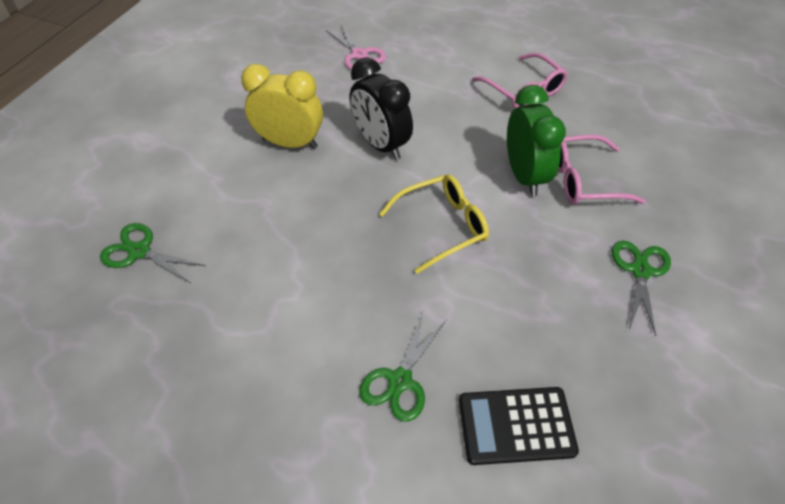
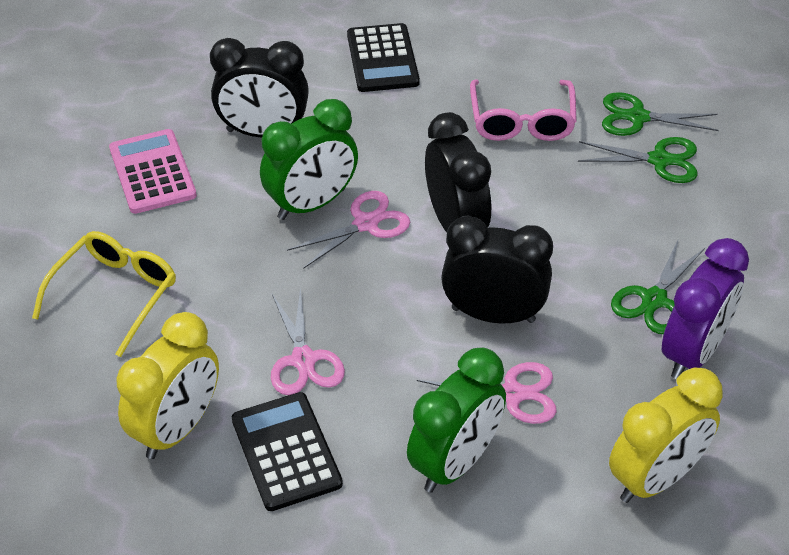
black calculator: [459,387,579,465] = 1 -> [232,392,343,511] [347,23,420,92] = 2
black clock: [350,57,413,160] = 1 -> [210,38,309,138] [425,112,491,232] [441,216,553,324] = 3
green clock: [507,85,566,196] = 1 -> [260,99,358,220] [407,348,506,493] = 2
pink calculator: none = 0 -> [109,129,197,214] = 1
pink glasses: [472,53,568,109] [558,134,646,205] = 2 -> [470,80,577,141] = 1
pink scissors: [326,25,386,70] = 1 -> [271,287,345,395] [287,191,410,269] [417,362,557,424] = 3
purple clock: none = 0 -> [662,238,749,379] = 1
yellow clock: [241,64,323,149] = 1 -> [116,312,219,459] [609,367,723,503] = 2

